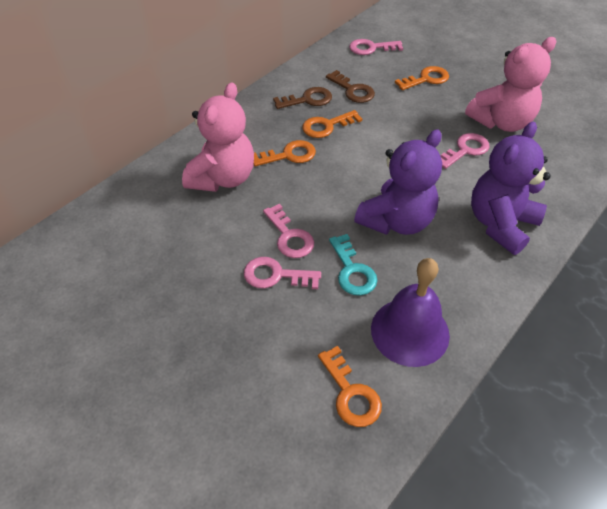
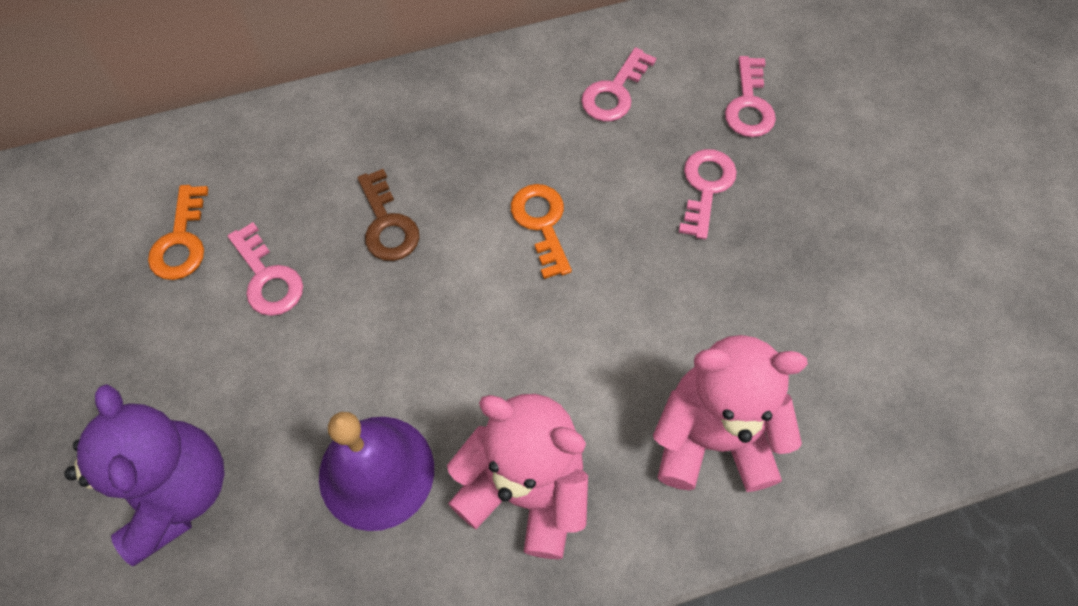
brown key: [273,87,332,109] [326,70,375,103] = 2 -> [357,169,419,261] = 1
orange key: [254,140,316,166] [302,110,362,138] [318,346,382,427] [395,66,449,90] = 4 -> [148,185,208,280] [511,184,572,279] = 2
purple teddy bear: [354,129,442,235] [471,122,550,255] = 2 -> [64,384,225,567] = 1
turquoise key: [329,234,377,296] = 1 -> none = 0

